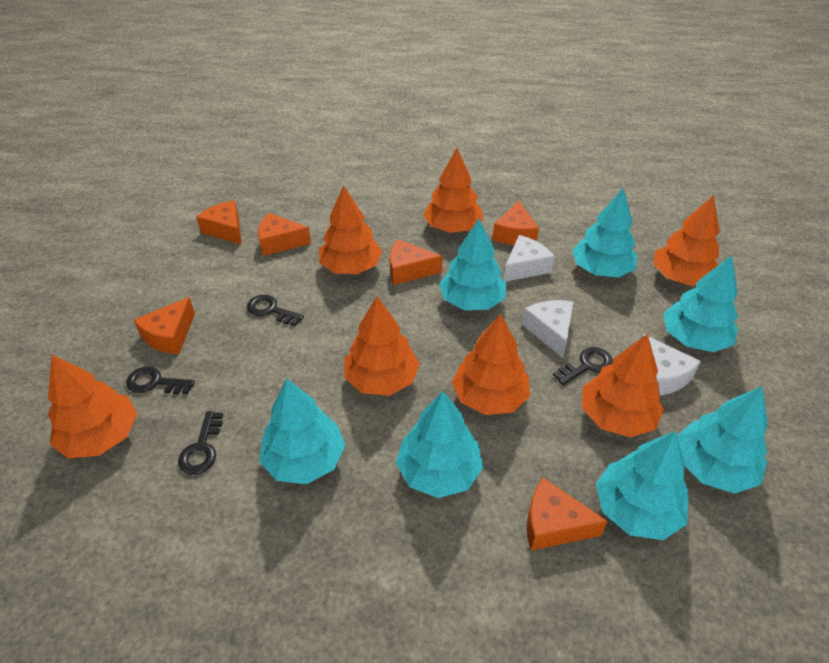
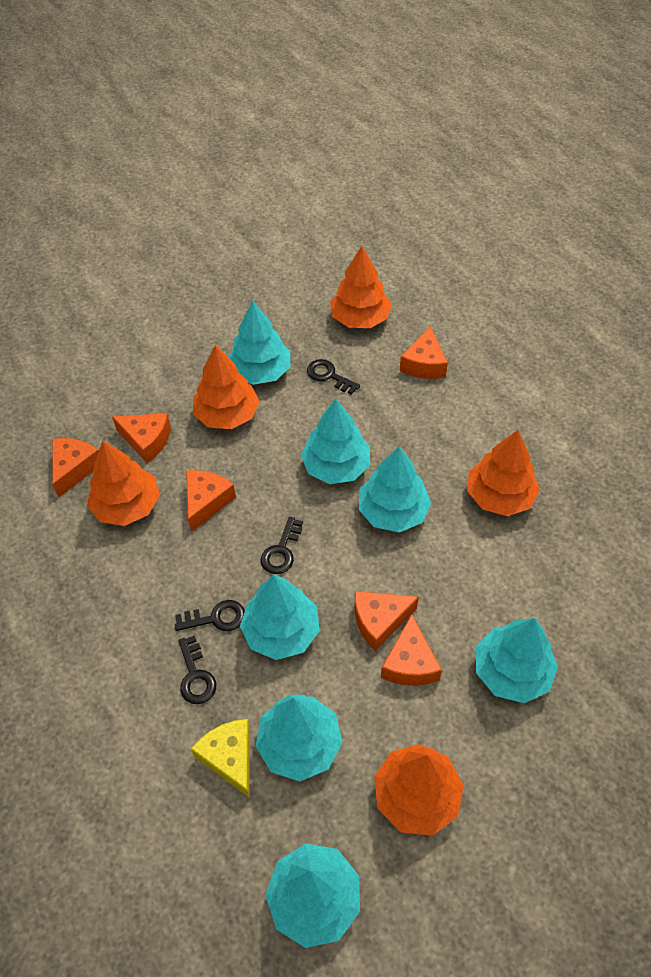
orange tree: [48,355,137,458] [319,185,383,274] [344,296,420,396] [423,148,483,233] [452,314,530,415] [582,334,664,438] [653,195,720,286] = 7 -> [87,441,160,526] [193,345,260,429] [330,246,391,328] [374,744,464,836] [467,430,540,516] = 5
white cheese: [504,235,555,282] [522,300,573,358] [641,334,701,395] = 3 -> none = 0
yellow cheese: none = 0 -> [191,719,250,797] = 1

